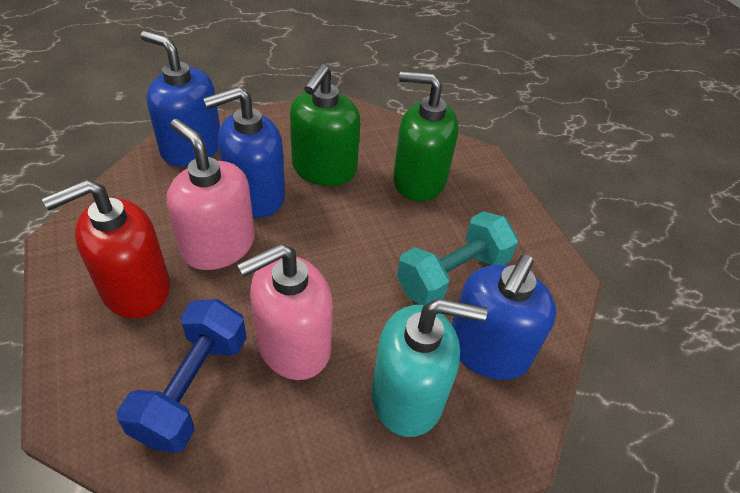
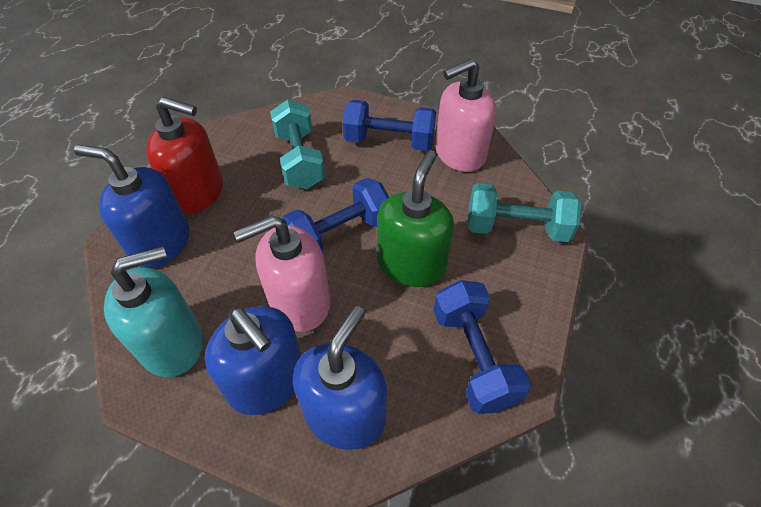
blue dumbbell: [117,299,247,453] = 1 -> [282,178,389,252] [342,100,436,151] [433,280,531,414] = 3
green soap dispenser: [290,64,360,186] [393,71,459,201] = 2 -> [377,150,454,287] = 1
turquoise dumbbell: [397,211,518,305] = 1 -> [270,99,325,189] [468,183,581,242] = 2

